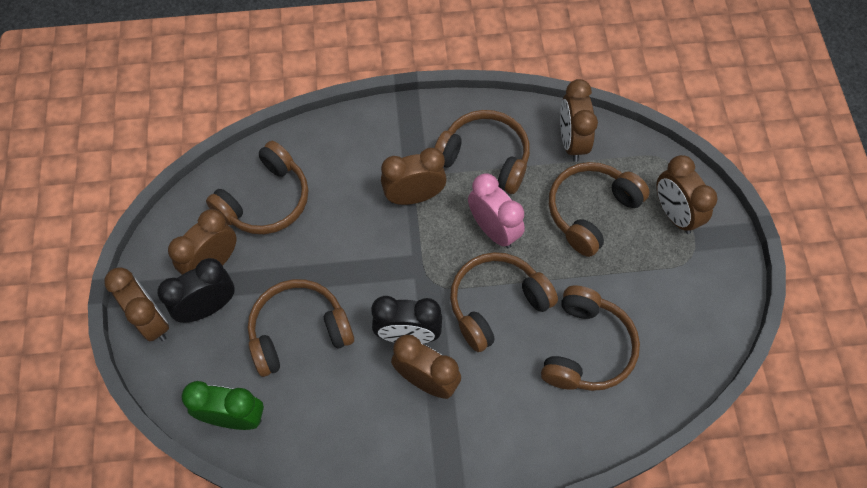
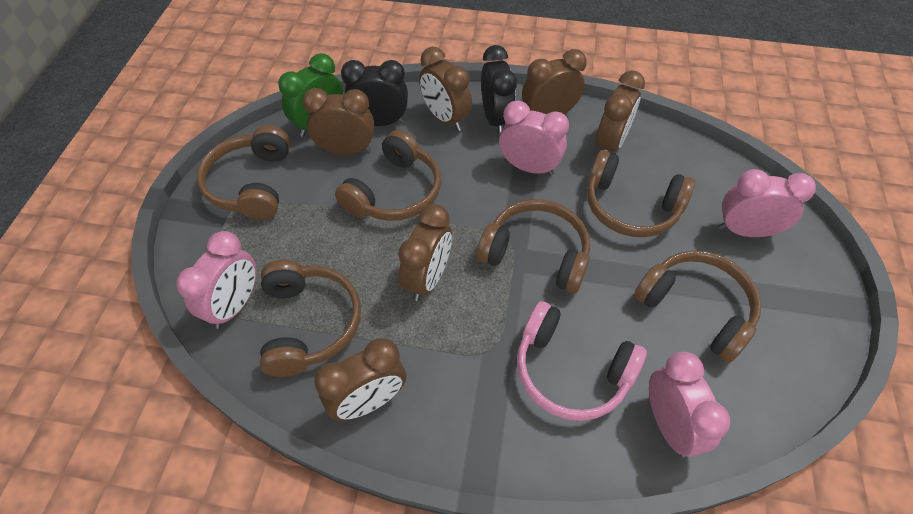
pink clock: [468,173,525,248] = 1 -> [176,231,257,329] [499,101,569,176] [649,352,730,457] [718,169,816,237] = 4
pink headphones: none = 0 -> [517,301,647,421] = 1

